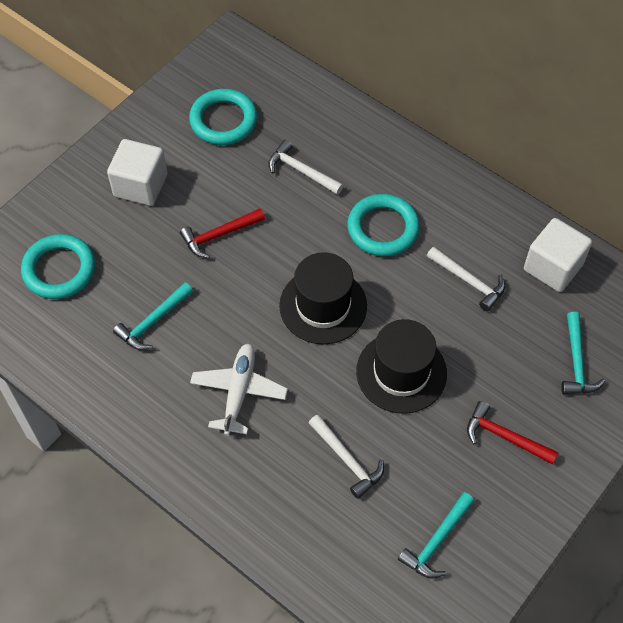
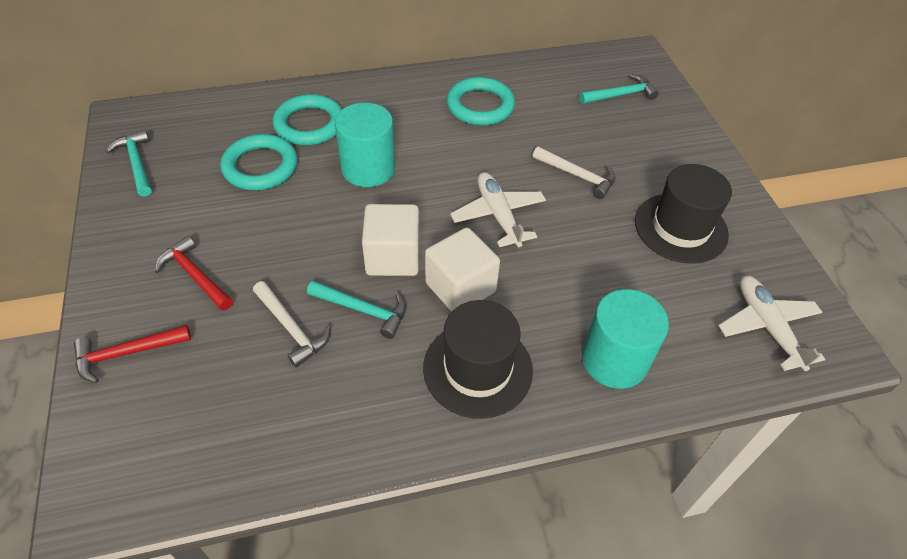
turquoise cylinder: none = 0 -> [335,103,395,187] [582,289,669,389] = 2
white hammer: [268,140,344,195] [309,415,384,499] [427,247,505,311] = 3 -> [253,281,330,368] [533,146,616,199] = 2
white plane: [190,344,288,436] = 1 -> [450,172,546,247] [718,276,825,371] = 2

